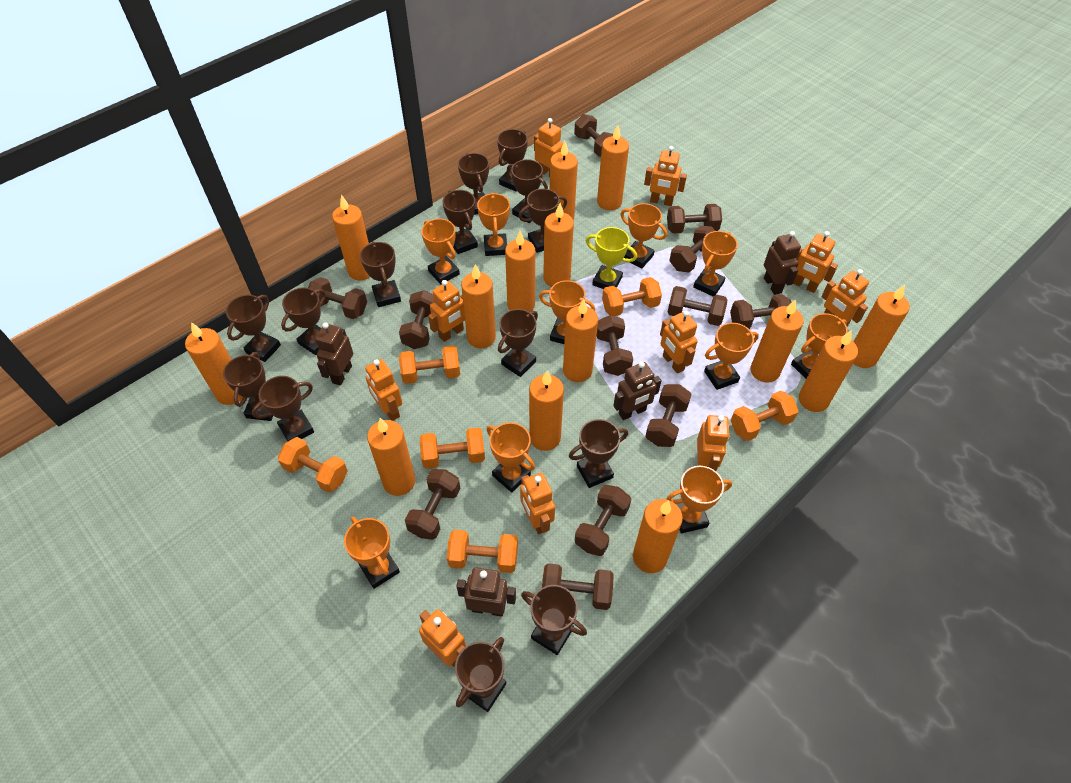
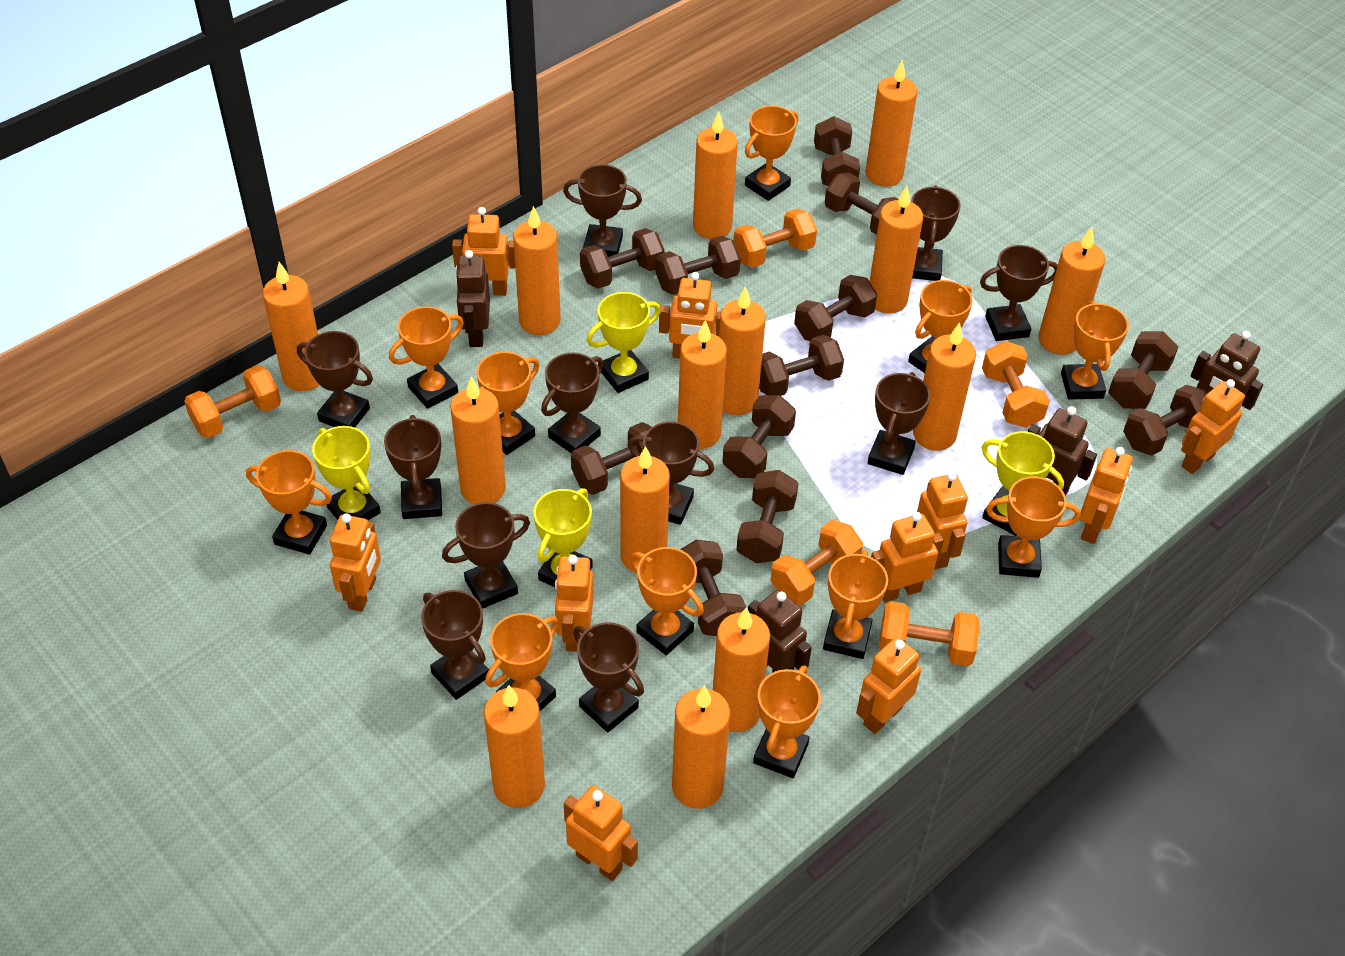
brown trophy: [223,352,273,421] [226,295,281,362] [252,376,314,441] [281,288,326,355] [360,241,401,307] [442,190,478,254] [455,637,506,712] [458,153,489,215] [497,129,528,192] [498,309,538,377] [507,159,548,223] [518,189,567,253] [521,585,587,655] [569,419,628,488] = 14 -> [297,331,373,428] [384,415,442,519] [421,590,489,700] [442,502,530,609] [541,353,604,454] [563,164,642,257] [573,622,644,732] [627,421,714,525] [868,372,930,475] [911,185,961,281] [980,245,1058,341] = 11
orange dumbbell: [278,437,348,493] [399,345,460,384] [420,427,485,469] [447,530,518,573] [602,277,662,316] [731,390,799,441] = 6 -> [184,365,281,438] [734,208,817,268] [770,520,863,605] [879,601,980,666] [982,341,1050,428] = 5
orange trophy: [344,516,400,589] [421,219,460,284] [477,192,510,256] [487,423,535,493] [539,280,595,344] [620,203,667,269] [667,466,732,533] [693,231,738,296] [704,323,759,390] [791,313,848,379] = 10 -> [246,450,332,555] [389,306,464,409] [476,351,540,455] [485,613,559,711] [630,547,704,655] [745,106,798,201] [753,665,821,778] [823,550,888,659] [908,280,973,373] [986,477,1081,578] [1061,301,1129,399] = 11
yellow trophy: [586,227,637,289] = 1 -> [312,426,381,520] [534,488,593,587] [586,292,661,393] [982,431,1064,536] = 4

